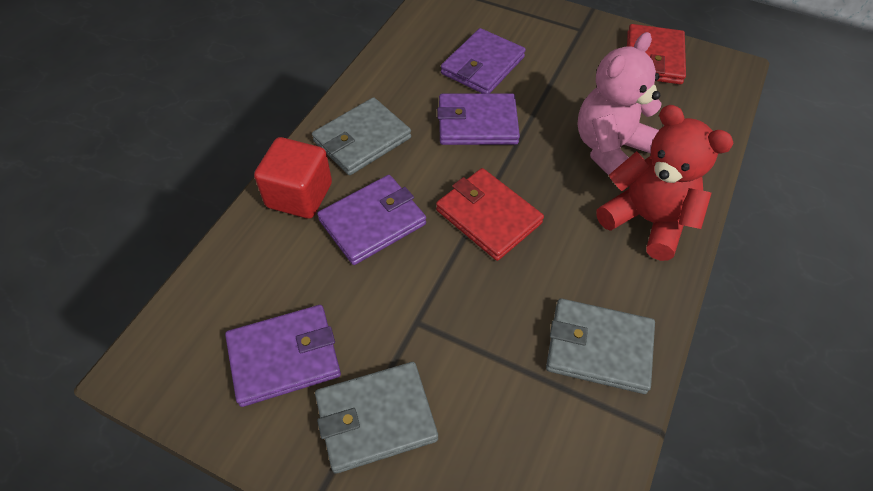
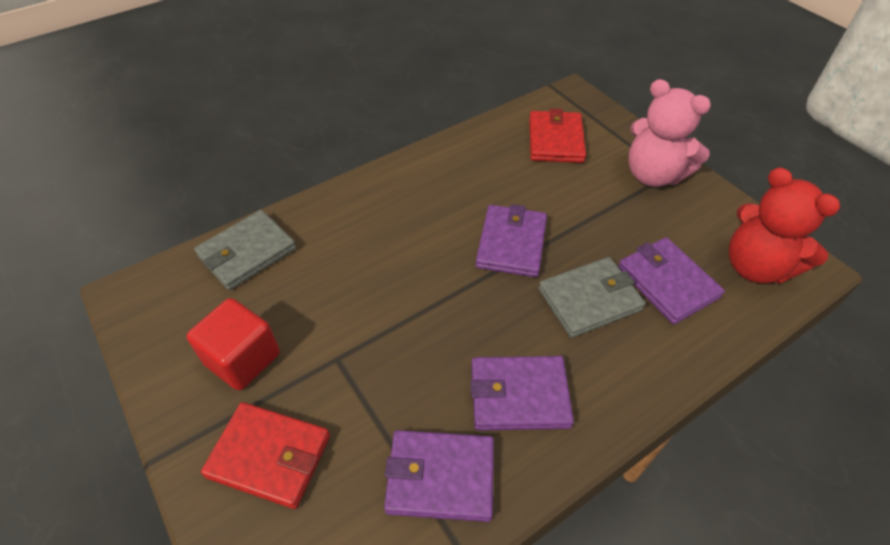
grey wallet: [312,97,411,175] [315,362,438,474] [546,299,655,394] = 3 -> [194,210,296,290] [539,257,646,338] = 2

